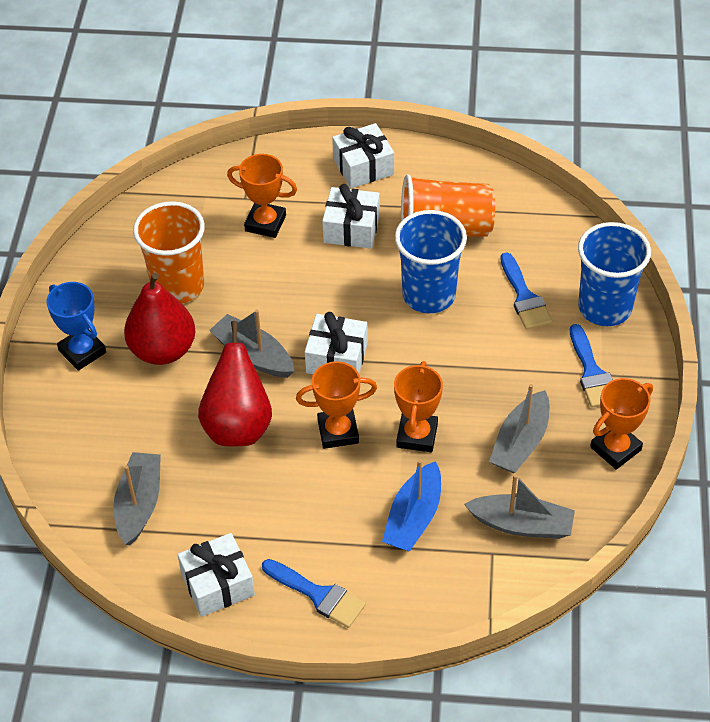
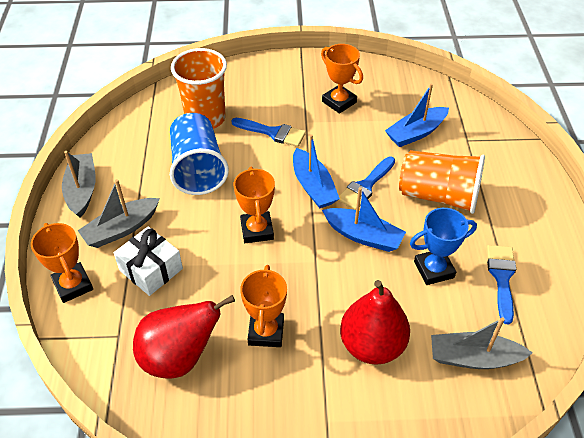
blue boat: [382,460,441,551] = 1 -> [293,134,340,209] [322,187,406,252] [385,83,449,147] = 3
blue cup: [395,210,467,314] [578,222,651,326] = 2 -> [170,113,229,195] = 1
grey boat: [114,452,161,545] [209,310,294,378] [464,474,575,539] [489,384,550,473] = 4 -> [62,151,96,218] [77,179,160,248] [431,317,533,369] = 3
white gift: [177,533,255,617] [305,312,368,374] [322,184,380,249] [332,123,394,188] = 4 -> [114,226,183,296] = 1

